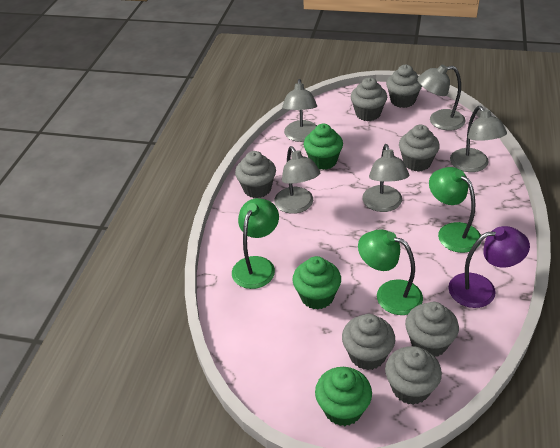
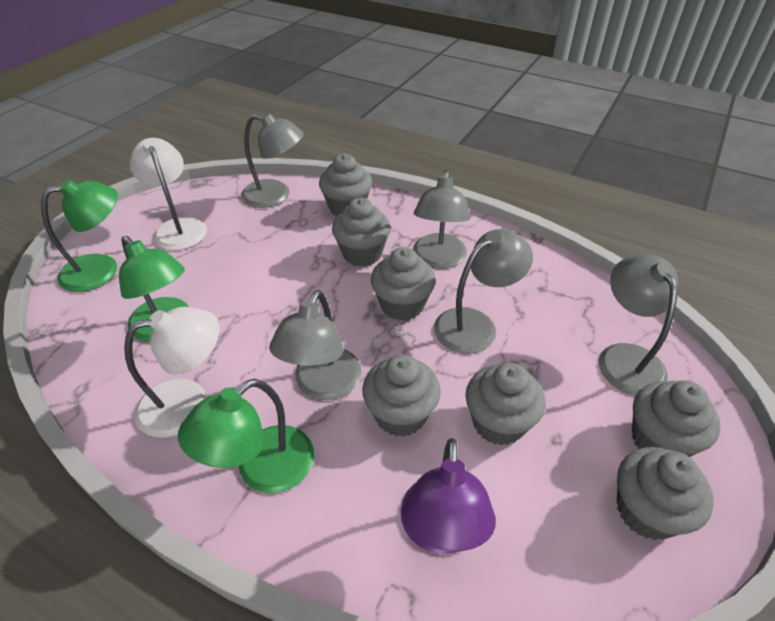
green cupcake: [292,256,341,310] [304,124,343,170] [315,367,372,426] = 3 -> none = 0
white lamp: none = 0 -> [124,307,220,438] [129,138,207,250] = 2

